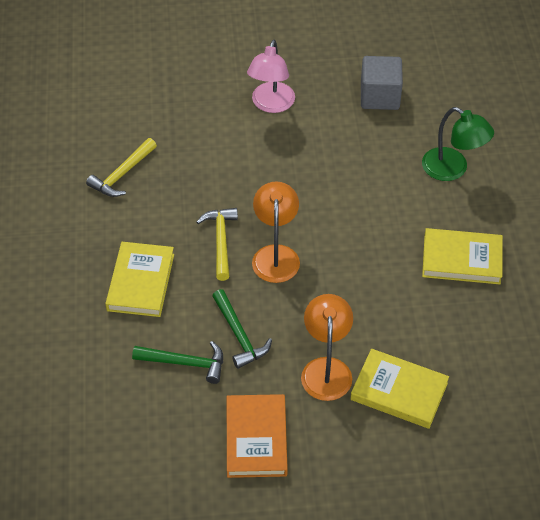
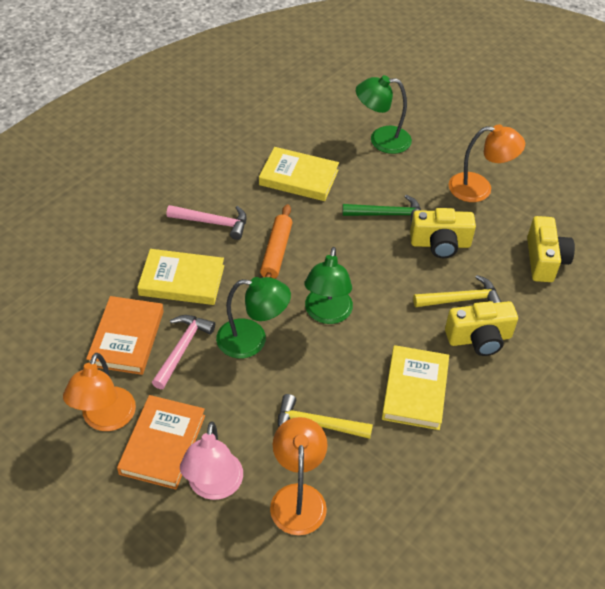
green hammer: [132,341,223,384] [212,289,272,369] = 2 -> [342,195,421,224] = 1
green lamp: [422,107,494,181] = 1 -> [216,277,291,358] [304,247,353,324] [356,75,412,154] = 3
grey cube: [361,56,403,110] = 1 -> none = 0
orange book: [227,394,288,478] = 1 -> [86,296,164,375] [117,395,205,490] = 2
orange lamp: [252,181,300,283] [301,294,353,401] = 2 -> [63,353,136,431] [270,417,328,535] [448,124,525,202] = 3
orange rolling pin: none = 0 -> [260,204,292,279] = 1
pink hammer: none = 0 -> [152,315,215,389] [167,205,247,240] = 2
yellow camera: none = 0 -> [410,208,476,258] [445,301,518,356] [527,216,575,282] = 3

